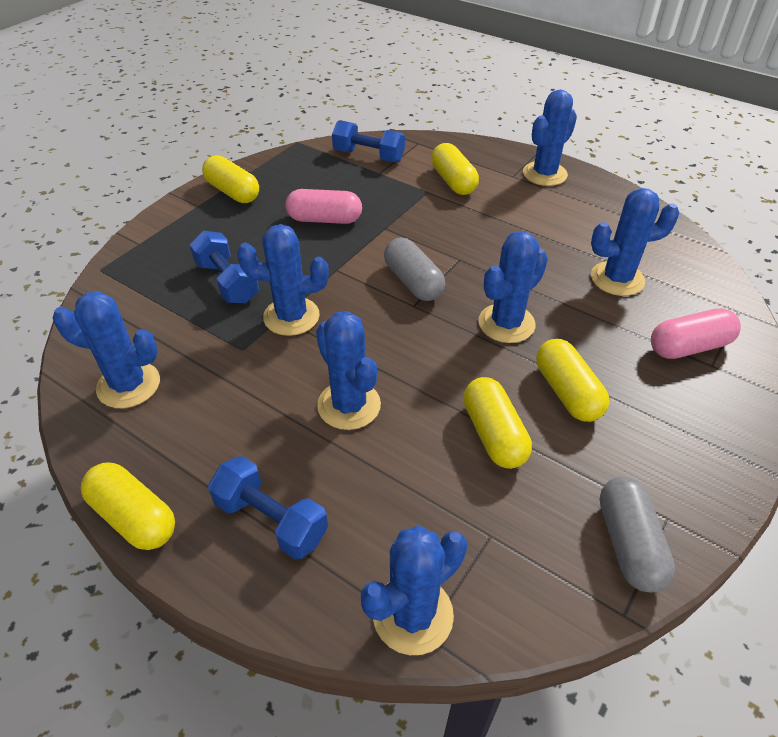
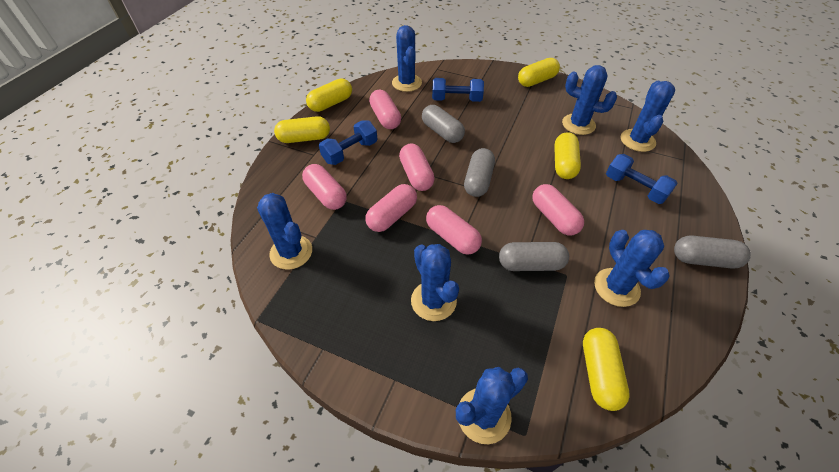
grey capsule: [384,238,445,301] [600,476,675,592] = 2 -> [422,105,465,143] [464,148,495,197] [499,242,569,271] [674,235,751,269] = 4
pink capsule: [285,189,362,224] [651,308,741,359] = 2 -> [302,164,347,210] [366,184,417,232] [369,90,401,129] [399,143,435,191] [426,205,482,255] [532,184,584,235] = 6

